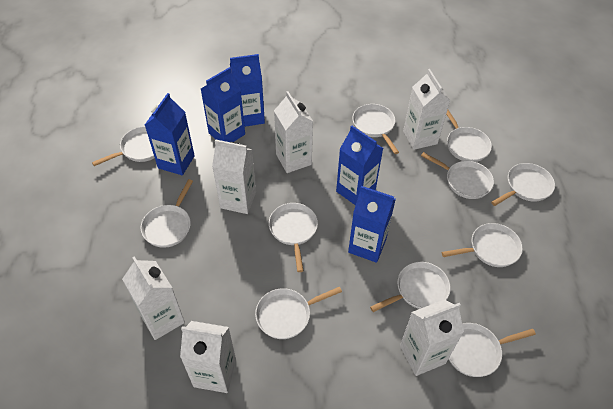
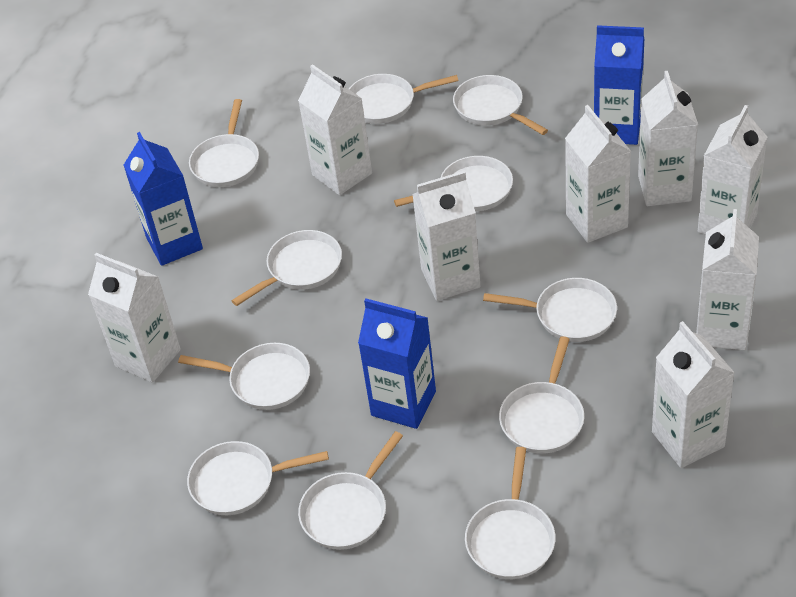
blue carton: [145,93,195,175] [201,67,245,142] [230,54,265,127] [336,126,383,206] [348,186,396,263] = 5 -> [124,132,203,266] [358,299,436,429] [594,25,644,145] = 3
white carton: [122,256,185,340] [180,321,236,393] [212,139,256,214] [274,91,313,173] [400,299,464,376] [403,69,451,150] = 6 -> [88,253,181,383] [298,64,372,195] [412,171,480,301] [565,105,631,243] [638,71,698,206] [652,321,735,468] [696,209,759,350] [698,105,767,234] = 8

